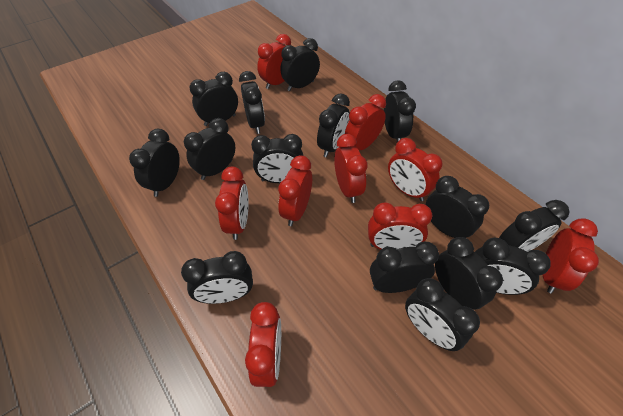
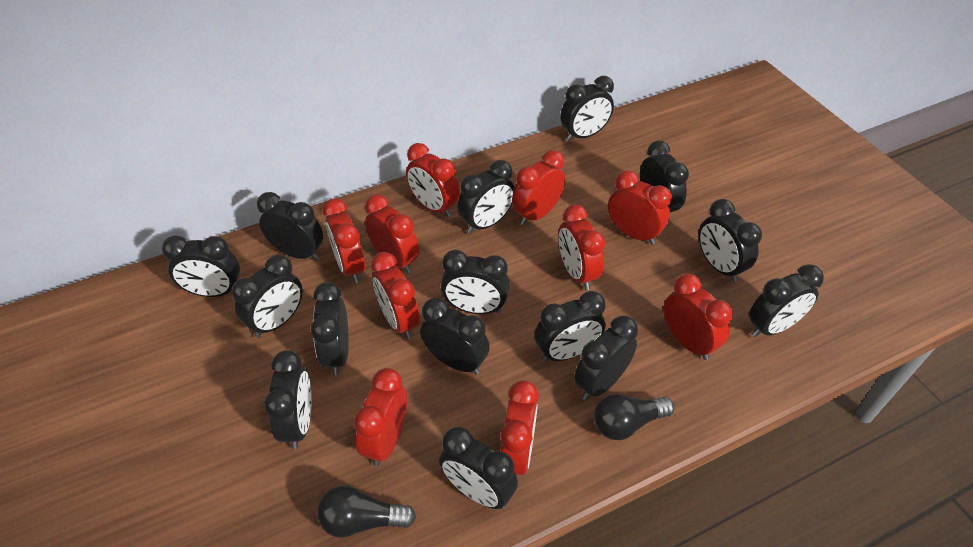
black light bulb: none = 0 -> [317,485,416,538] [594,394,674,440] = 2
red clock: [215,167,249,240] [245,302,281,387] [257,34,291,89] [278,155,312,226] [334,134,368,203] [345,94,386,150] [368,203,432,250] [388,138,443,201] [543,218,599,294] = 9 -> [323,198,365,283] [354,368,407,466] [365,194,419,273] [371,252,420,339] [406,143,460,217] [501,380,539,477] [512,150,565,226] [558,204,605,290] [608,170,672,244] [663,274,733,360] = 10

